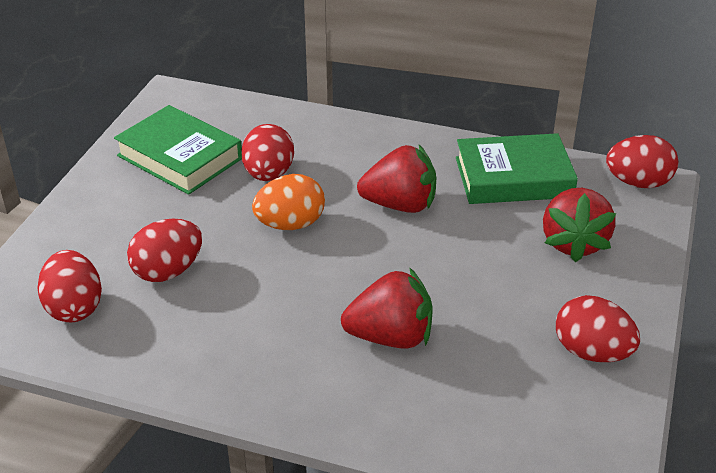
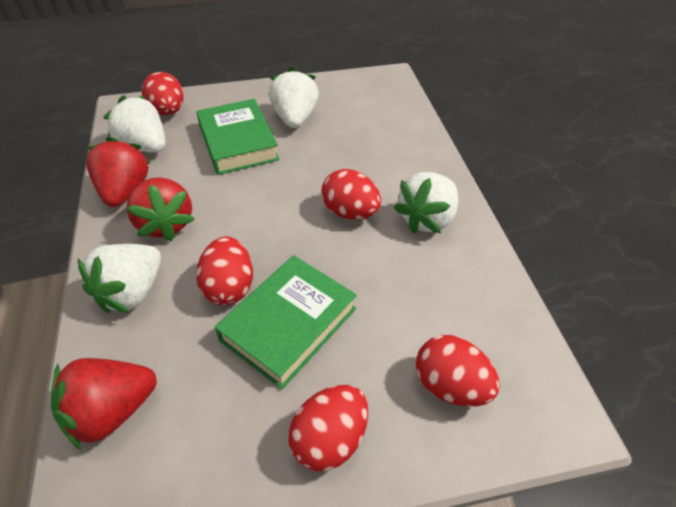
orange egg: [252,174,325,230] = 1 -> none = 0
white strawberry: none = 0 -> [78,244,161,313] [103,95,166,153] [269,67,319,128] [394,172,458,233] = 4

